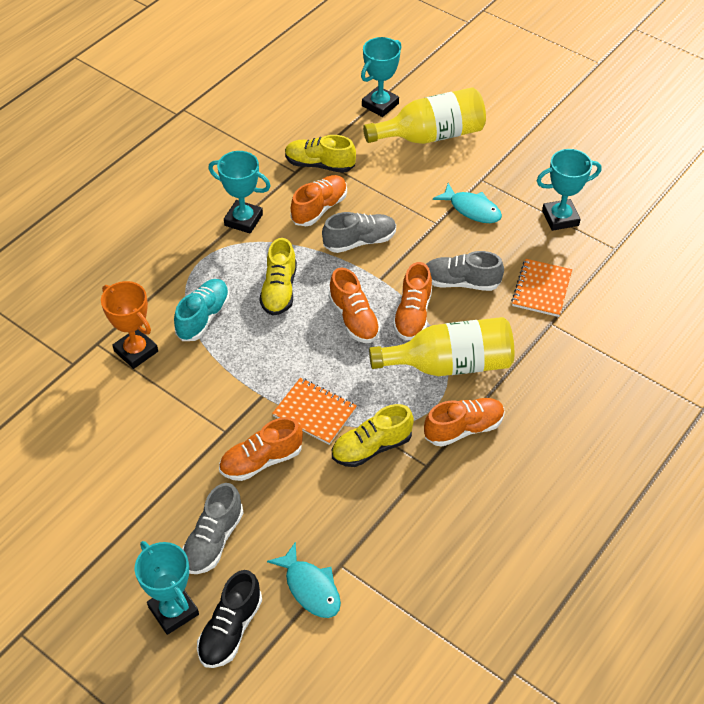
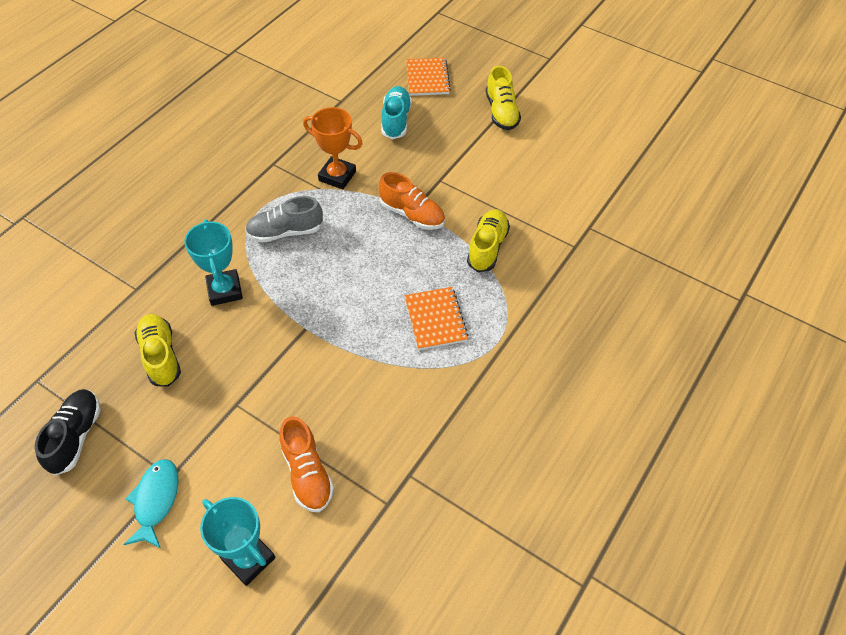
grey shoe: [182,483,244,574] [322,212,396,253] [426,251,504,291] = 3 -> [245,196,323,243] = 1
orange shoe: [219,417,303,481] [291,175,347,226] [329,267,381,343] [393,262,432,341] [424,398,505,447] = 5 -> [279,416,334,512] [379,172,445,230] = 2
turquoise fish: [267,542,341,618] [433,183,502,223] = 2 -> [123,459,178,548] = 1
turquoise trophy: [135,541,199,635] [208,151,271,234] [361,37,401,117] [537,149,601,231] = 4 -> [184,219,243,306] [200,497,276,586] = 2
yellow bottle: [363,87,486,144] [369,317,514,376] = 2 -> none = 0

